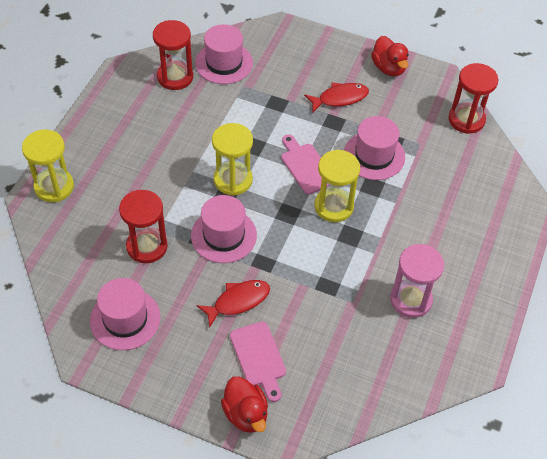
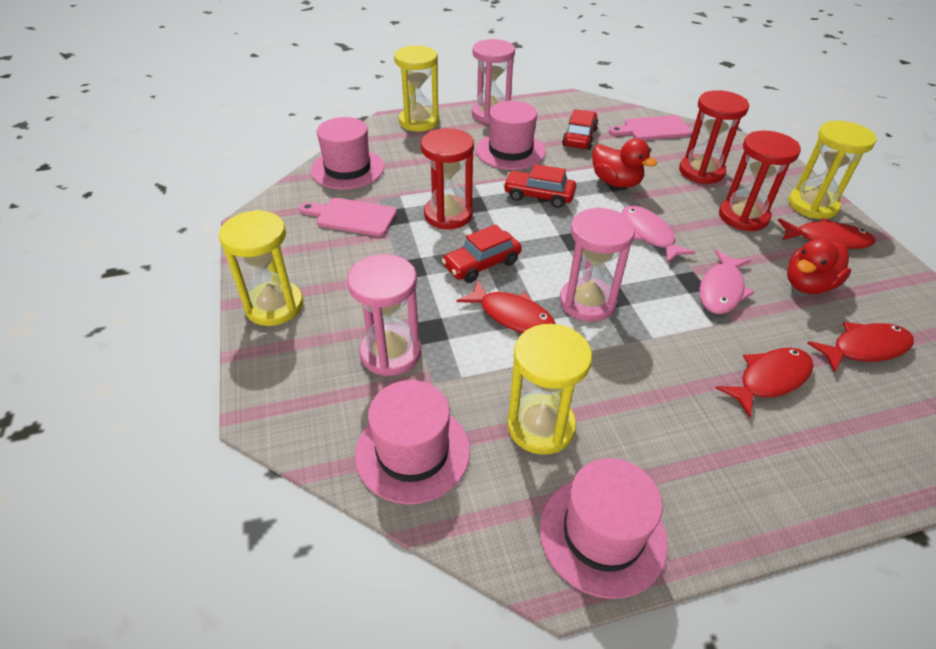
pink fish: none = 0 -> [622,205,696,264] [699,250,755,314] = 2
pink hourglass: [390,244,444,318] = 1 -> [347,254,422,376] [472,39,515,124] [560,207,635,322] = 3
red car: none = 0 -> [442,224,522,283] [503,164,576,208] [562,109,598,150] = 3
red fish: [196,280,270,328] [304,82,369,113] = 2 -> [457,280,555,333] [716,348,813,418] [778,218,875,249] [807,322,914,373] = 4
yellow hourglass: [22,130,74,202] [212,123,253,196] [314,149,360,222] = 3 -> [219,210,303,326] [394,46,439,131] [507,324,592,455] [789,121,876,219] = 4

